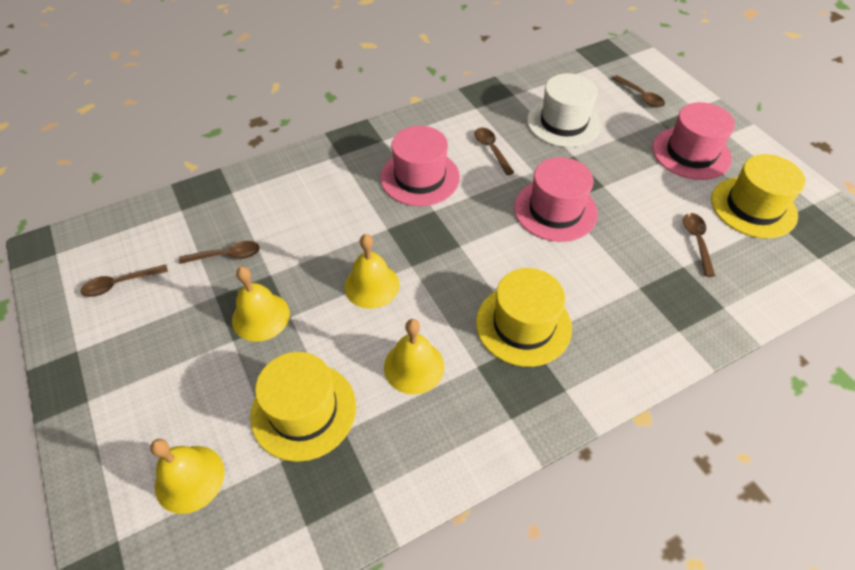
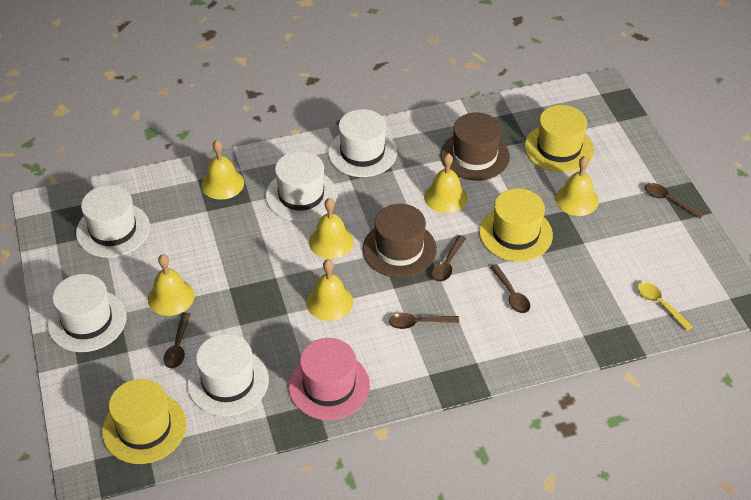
brown hat: none = 0 -> [363,204,437,278] [440,112,510,181] = 2
pink hat: [380,126,460,206] [514,157,598,242] [652,102,735,180] = 3 -> [289,338,370,420] = 1
white hat: [527,73,601,147] = 1 -> [48,274,127,352] [76,185,150,258] [187,334,269,416] [266,151,337,222] [328,109,397,177] = 5
yellow bell: [150,439,225,514] [232,266,290,342] [344,234,400,309] [384,319,444,395] = 4 -> [148,254,195,316] [201,140,244,200] [307,259,353,321] [309,198,354,259] [424,153,467,213] [555,156,599,216] = 6
yellow spoon: none = 0 -> [638,282,693,331] = 1

